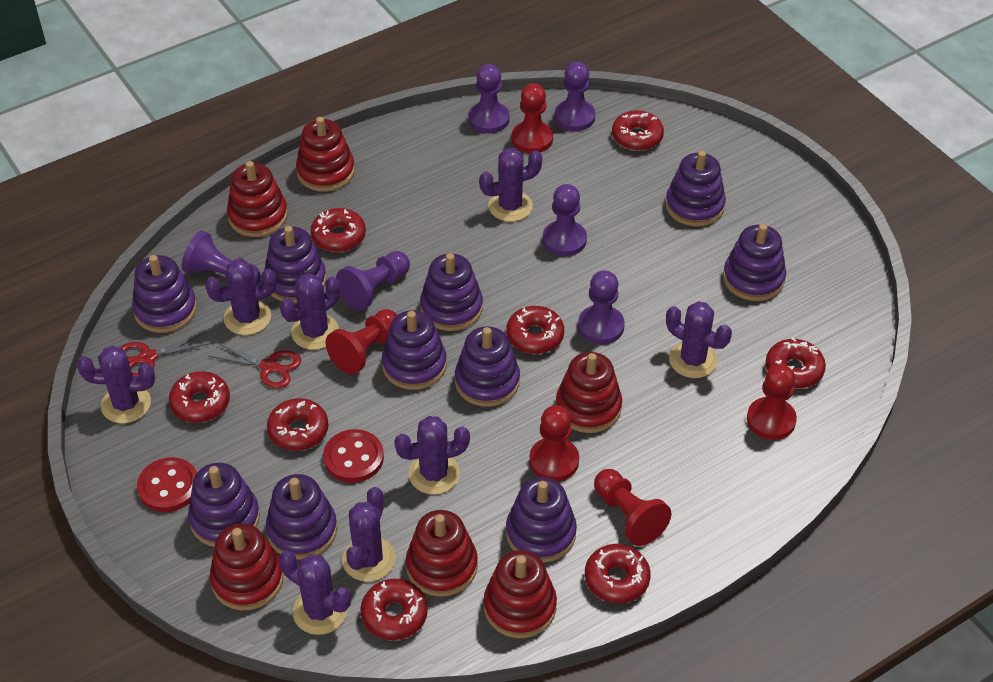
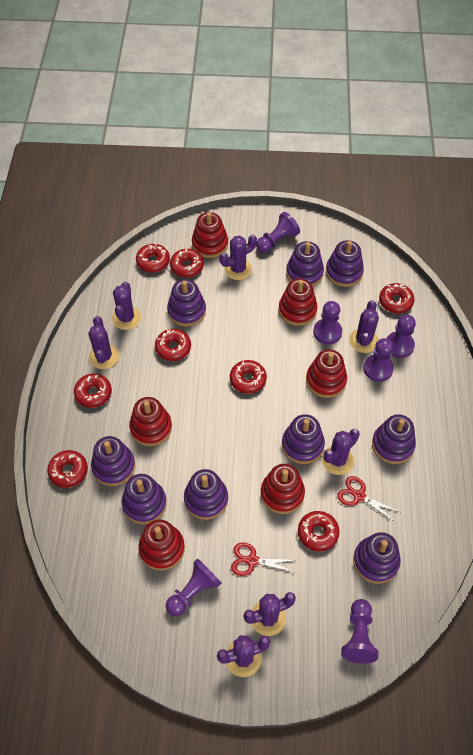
purple cactus: [77,346,155,423] [205,259,277,335] [279,551,351,635] [280,273,340,350] [342,487,396,582] [394,416,470,495] [479,148,542,222] [666,301,732,378] = 8 -> [88,316,119,369] [112,282,141,330] [217,635,270,677] [219,235,257,280] [243,592,296,636] [322,429,360,475] [349,300,379,353] = 7
purple stacking toy: [132,255,197,333] [188,463,260,547] [264,226,327,303] [266,474,337,560] [382,310,447,390] [420,253,483,331] [455,326,520,407] [506,477,577,563] [666,151,726,226] [723,224,786,301] = 10 -> [91,436,135,486] [122,474,167,524] [167,279,206,327] [184,469,228,520] [282,414,325,464] [286,241,324,286] [326,240,364,287] [353,532,401,584] [372,414,416,464] = 9
red button: [137,457,197,512] [323,429,384,483] = 2 -> none = 0
red pawn: [326,309,397,374] [512,83,553,153] [529,405,579,481] [594,469,671,546] [747,364,797,440] = 5 -> none = 0

